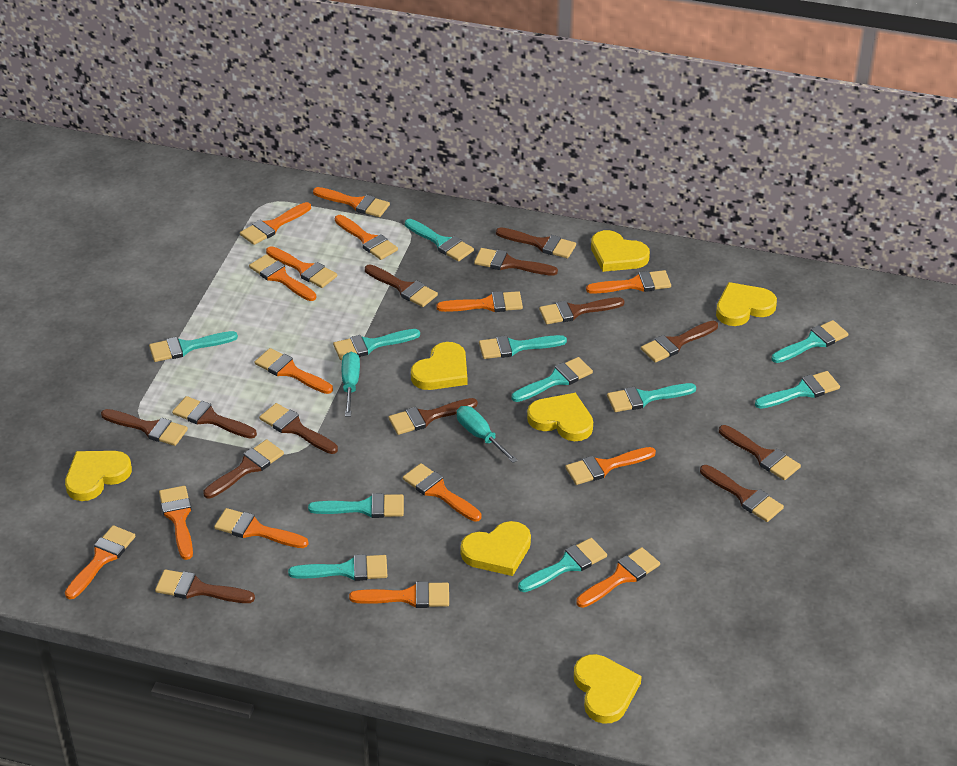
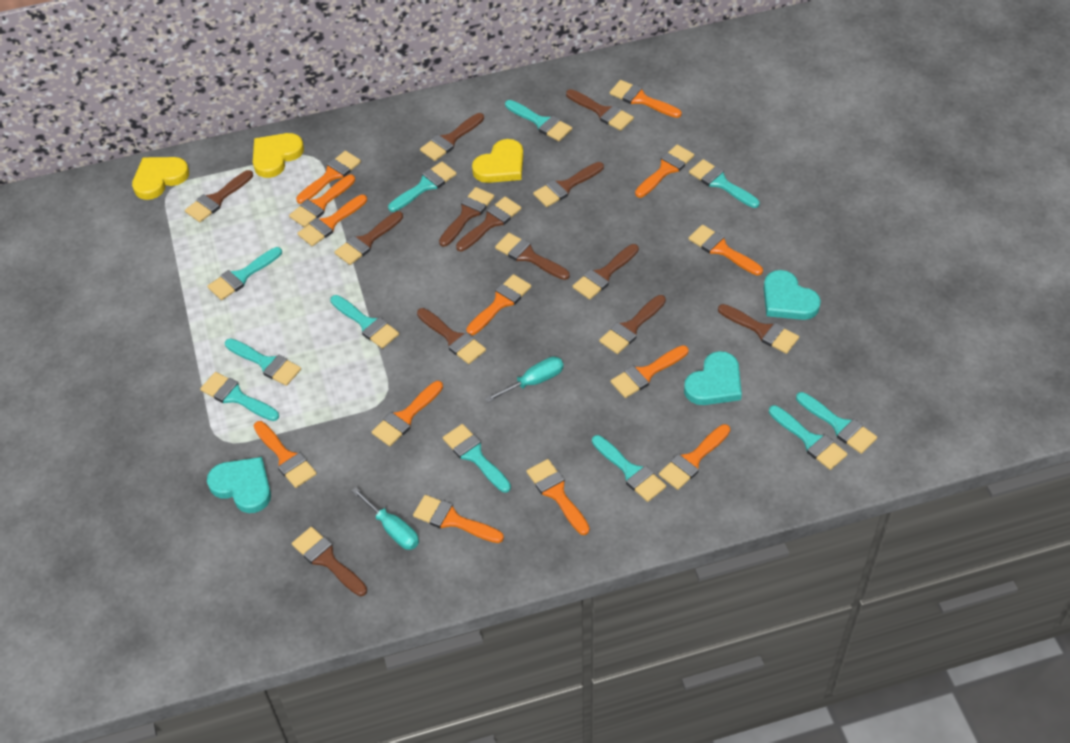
orange brush: [65,525,135,599] [159,486,193,560] [214,508,309,548] [240,202,311,245] [249,254,316,301] [255,348,333,394] [266,246,337,288] [313,187,390,217] [335,215,398,260] [349,581,449,608] [403,463,481,522] [436,291,523,312] [565,447,656,485] [576,547,660,608] [586,270,671,294] = 15 -> [254,421,317,488] [289,175,355,227] [296,151,361,204] [297,195,367,246] [372,381,443,446] [413,495,504,543] [466,274,531,335] [526,459,590,535] [610,80,682,118] [610,345,688,398] [635,144,694,198] [659,424,730,490] [688,225,763,275] = 13
turquoise heart: none = 0 -> [207,457,271,513] [684,351,742,405] [763,270,821,320] = 3
yellow heart: [65,451,132,501] [411,342,467,390] [461,521,531,576] [527,393,593,441] [574,654,642,724] [591,230,650,272] [716,282,777,326] = 7 -> [132,157,189,200] [253,133,304,178] [472,139,523,183] = 3

